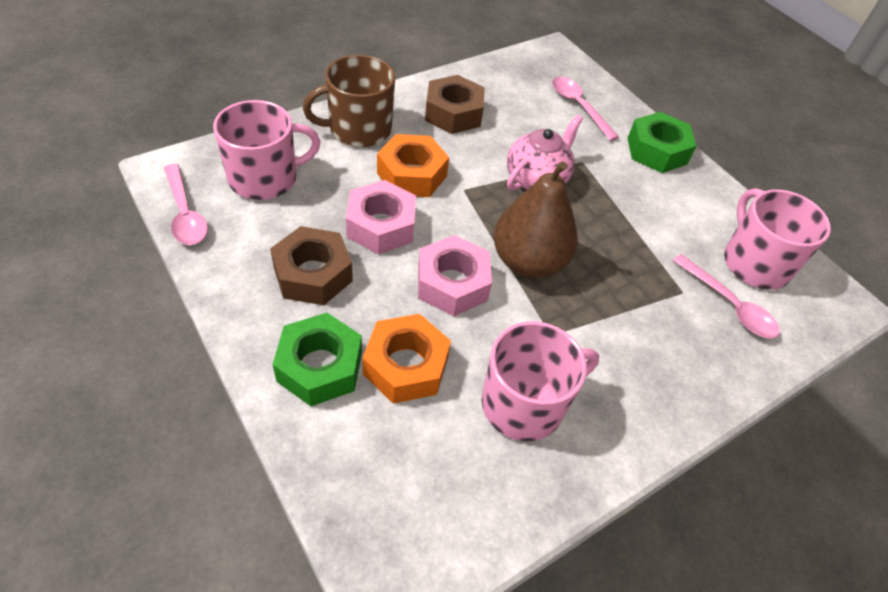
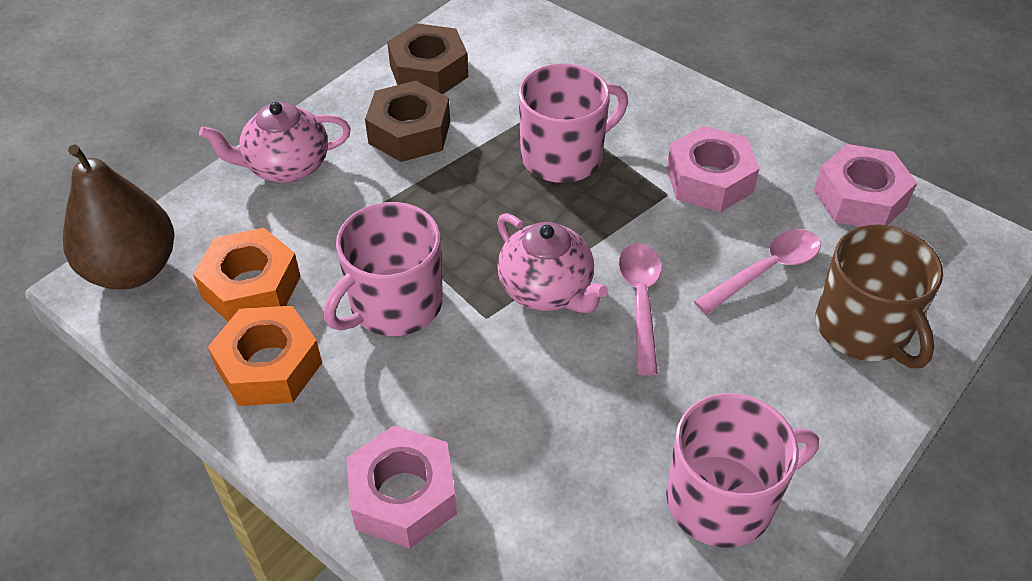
green nut: [273,313,362,406] [628,112,696,173] = 2 -> none = 0
pink nut: [346,180,416,254] [418,235,492,316] = 2 -> [346,425,457,549] [667,126,759,212] [814,144,917,227] = 3
pink spoon: [164,164,208,245] [552,76,619,141] [673,254,780,339] = 3 -> [618,243,662,375] [694,229,821,314] = 2
pink teapot: [507,114,583,191] = 1 -> [199,102,351,183] [497,213,608,313] = 2

